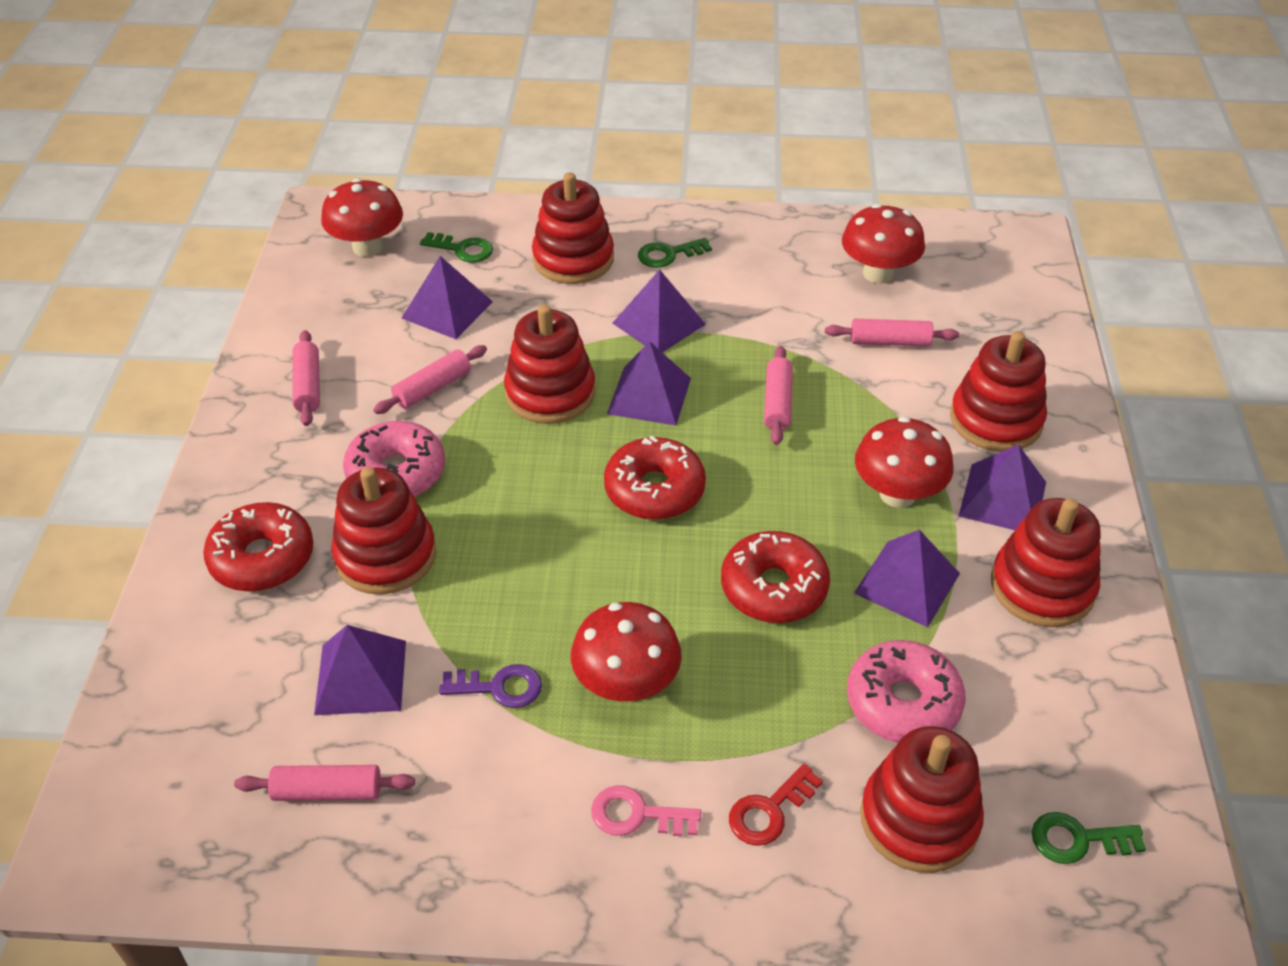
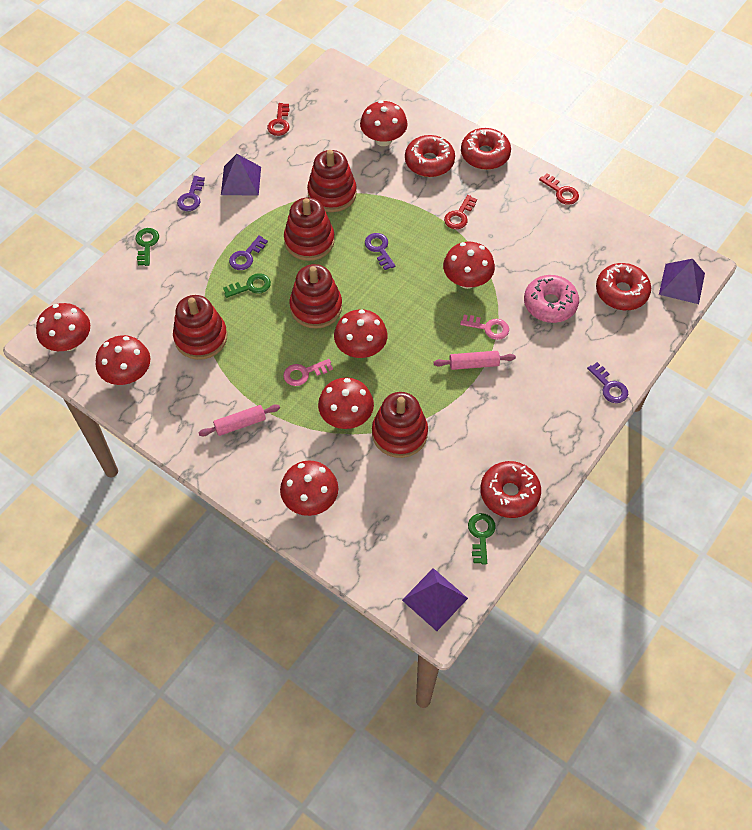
pink donut: [343,421,445,497] [847,640,965,743] = 2 -> [524,275,579,323] = 1
pink key: [591,785,701,836] = 1 -> [283,359,333,386] [460,315,509,340] = 2
pink rolling pin: [234,765,415,801] [292,330,320,426] [373,345,487,414] [764,346,793,445] [825,319,959,347] = 5 -> [199,404,280,436] [434,351,516,370] = 2
purple key: [439,664,542,708] = 1 -> [177,176,205,211] [229,235,268,270] [365,233,395,270] [587,362,628,403] = 4
purple pyramid: [314,625,406,715] [402,256,493,339] [607,341,691,426] [613,269,706,353] [854,530,960,627] [959,445,1046,530] = 6 -> [221,154,261,196] [402,568,468,631] [659,259,705,304] = 3
red donut: [203,502,313,592] [604,436,706,520] [721,531,830,623] = 3 -> [405,135,455,177] [461,128,511,170] [480,461,541,518] [596,263,651,310] = 4
red key: [729,764,823,846] = 1 -> [267,103,289,136] [444,195,477,229] [539,173,579,205] = 3
red mushroom: [321,178,403,257] [571,602,682,702] [842,204,925,284] [855,416,953,508] = 4 -> [36,303,90,351] [96,335,150,385] [280,461,338,516] [318,377,374,429] [334,309,388,358] [360,100,408,146] [443,242,495,289] = 7
red stacking toy: [331,467,436,595] [504,304,595,424] [532,172,614,284] [860,726,984,873] [950,331,1047,452] [991,498,1101,627] = 6 -> [173,295,227,360] [284,198,335,261] [290,264,342,329] [307,150,357,212] [372,392,428,458] = 5

